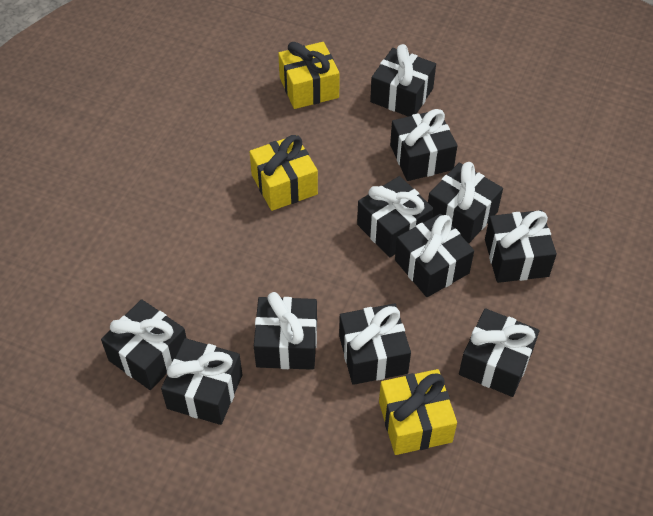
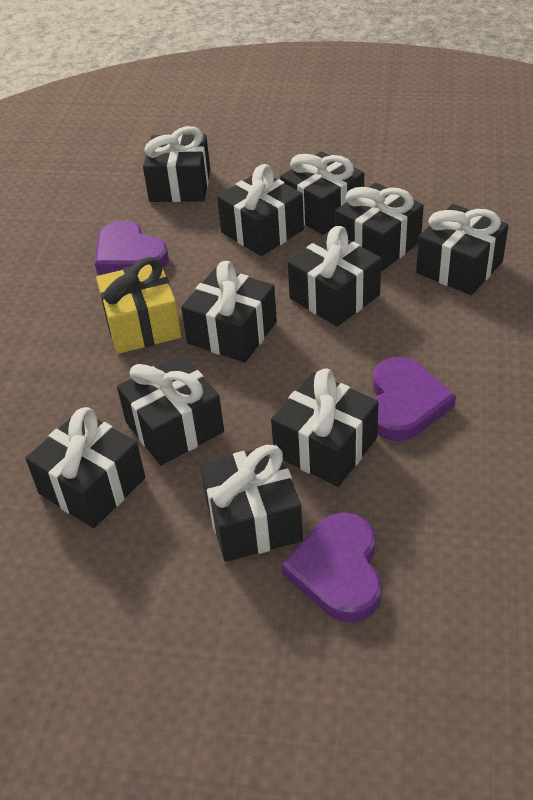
purple heart: none = 0 -> [95,220,169,274] [281,512,382,623] [373,357,456,441] = 3
yellow gift: [249,135,318,211] [278,42,340,109] [379,369,457,455] = 3 -> [96,257,181,354] = 1

